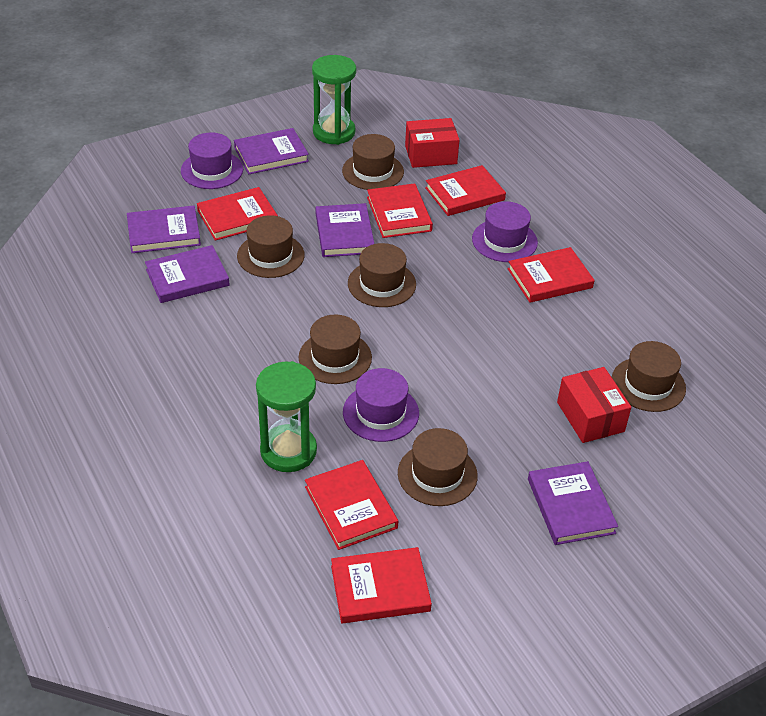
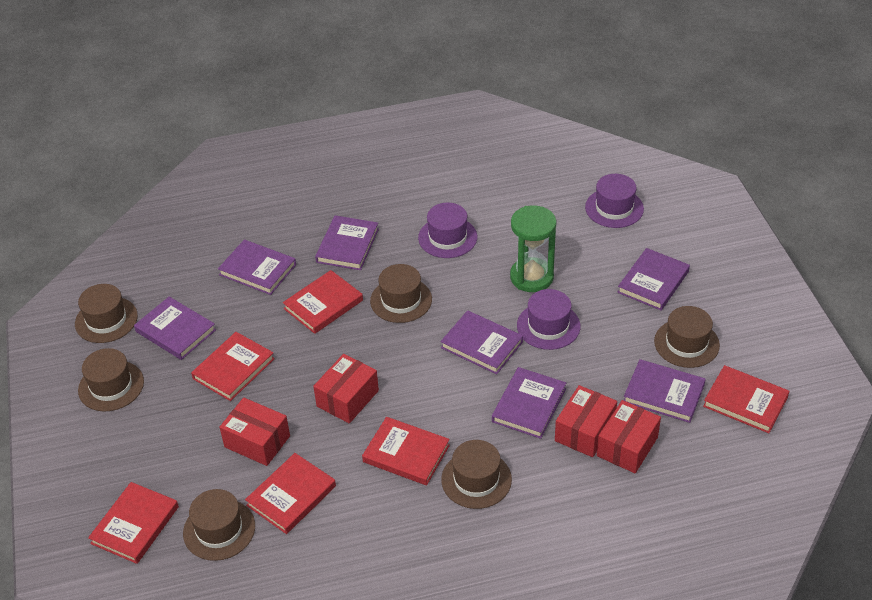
green hourglass: [256,361,317,472] [312,55,356,145] = 2 -> [510,205,556,292] = 1
purple book: [127,206,201,253] [145,245,230,303] [234,128,309,174] [316,203,374,257] [528,461,618,545] = 5 -> [134,297,216,360] [218,240,296,295] [315,215,379,270] [441,310,523,374] [492,367,566,439] [617,248,690,310] [624,359,706,423] = 7
red box: [405,118,459,168] [557,367,631,443] = 2 -> [220,398,290,466] [313,354,379,424] [555,385,617,457] [597,400,661,473] = 4

